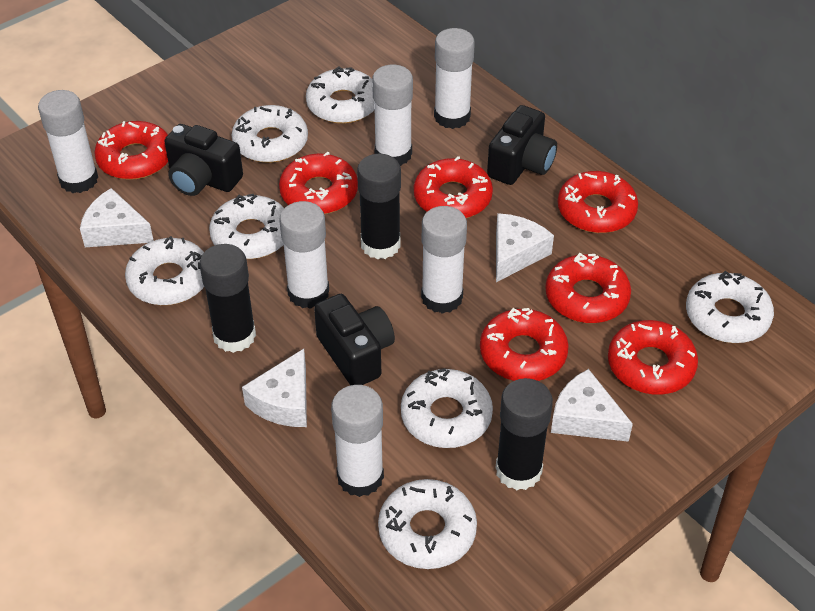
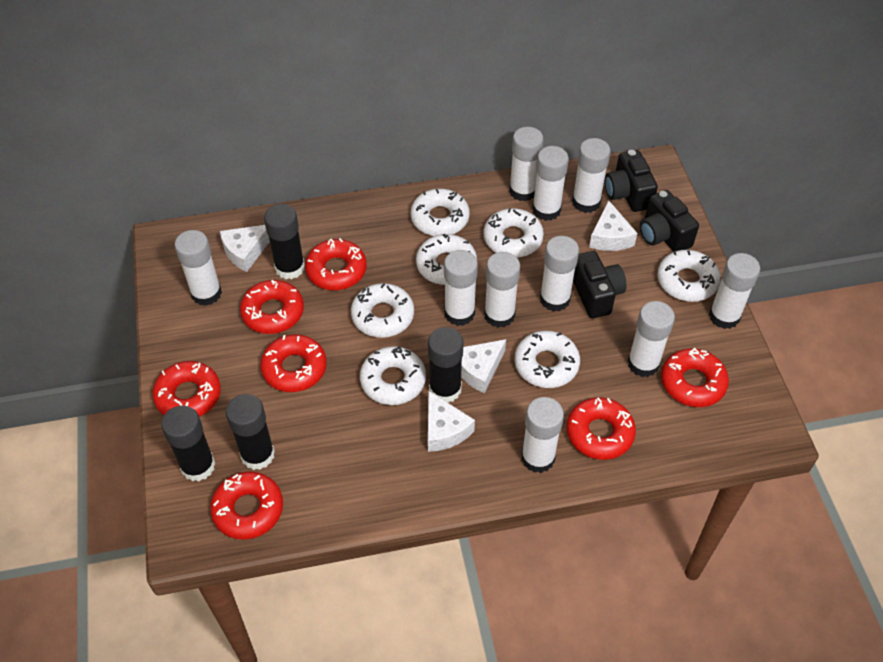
black glue stick: [199,244,256,353] [357,154,401,259] [496,378,553,490] = 3 -> [161,406,215,481] [226,394,275,470] [264,204,305,279] [428,327,463,403] = 4
white glue stick: [38,90,98,193] [279,201,329,309] [331,385,384,497] [372,65,413,166] [421,206,467,314] [434,28,475,129] = 6 -> [174,230,222,306] [444,250,478,326] [484,252,520,328] [509,127,544,201] [521,397,564,473] [532,146,569,221] [540,236,579,312] [572,138,611,213] [628,301,675,377] [709,253,760,329] = 10

